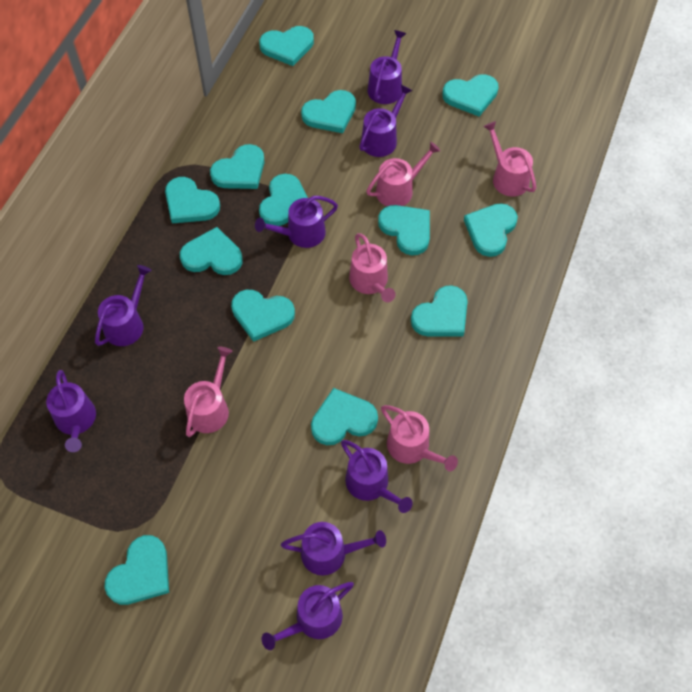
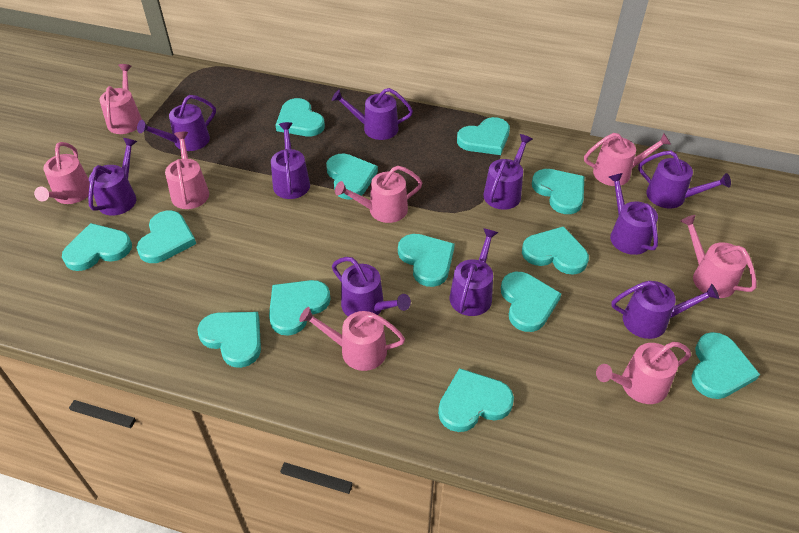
pink watering can: [184,347,233,437] [349,233,396,302] [366,142,441,206] [381,405,458,471] [483,121,536,196] = 5 -> [34,142,90,204] [99,64,142,134] [165,132,209,209] [299,307,405,371] [335,166,422,223] [584,133,671,186] [596,342,691,404] [681,215,757,298] = 8
purple watering can: [46,370,96,452] [95,265,152,346] [255,196,338,248] [262,582,354,650] [281,522,386,575] [341,440,413,513] [359,85,413,157] [368,30,407,104] = 8 -> [88,138,137,216] [137,95,216,151] [271,122,310,199] [332,88,413,140] [332,257,411,316] [450,228,498,316] [483,134,533,210] [609,173,658,255] [612,281,719,339] [638,151,731,208] = 10

